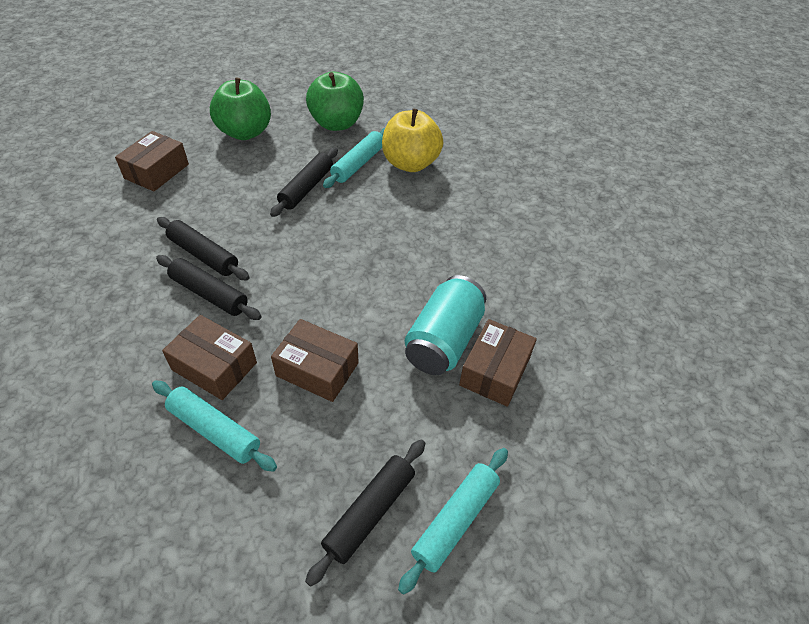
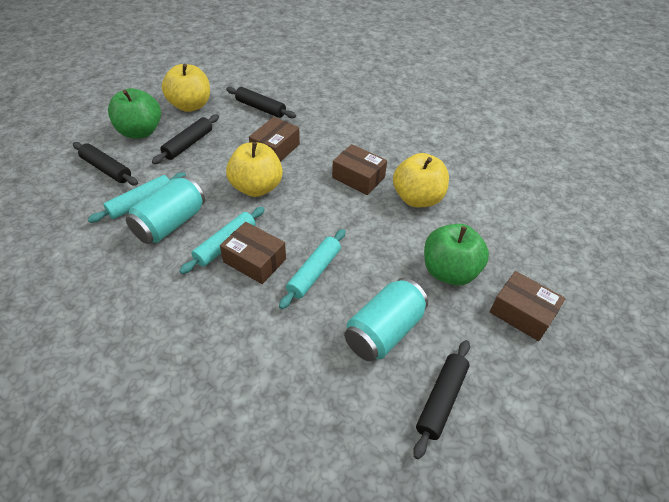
turquoise can: [405,275,486,375] = 1 -> [126,176,205,244] [344,278,428,361] = 2
yellow apple: [382,109,443,172] = 1 -> [162,64,210,112] [226,142,283,197] [393,153,449,207] = 3

